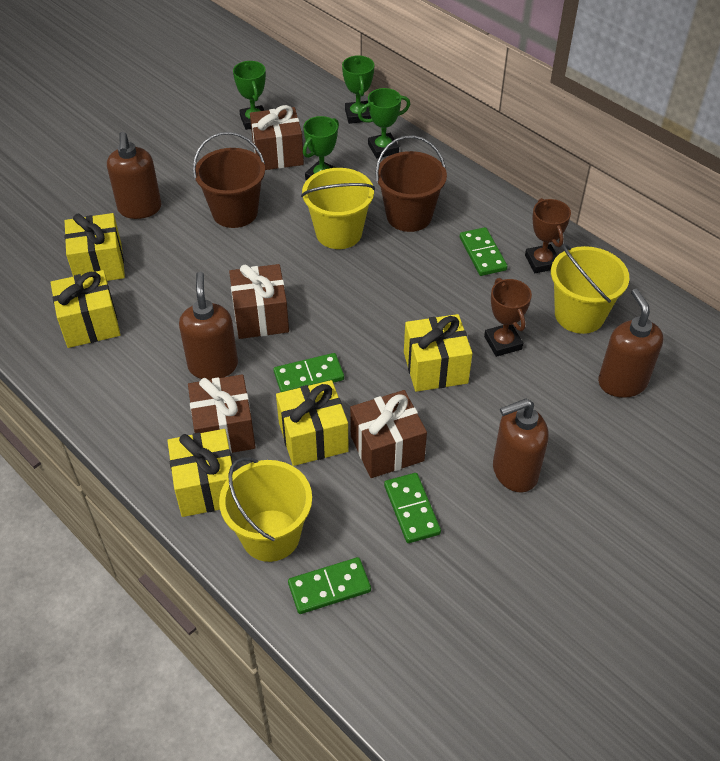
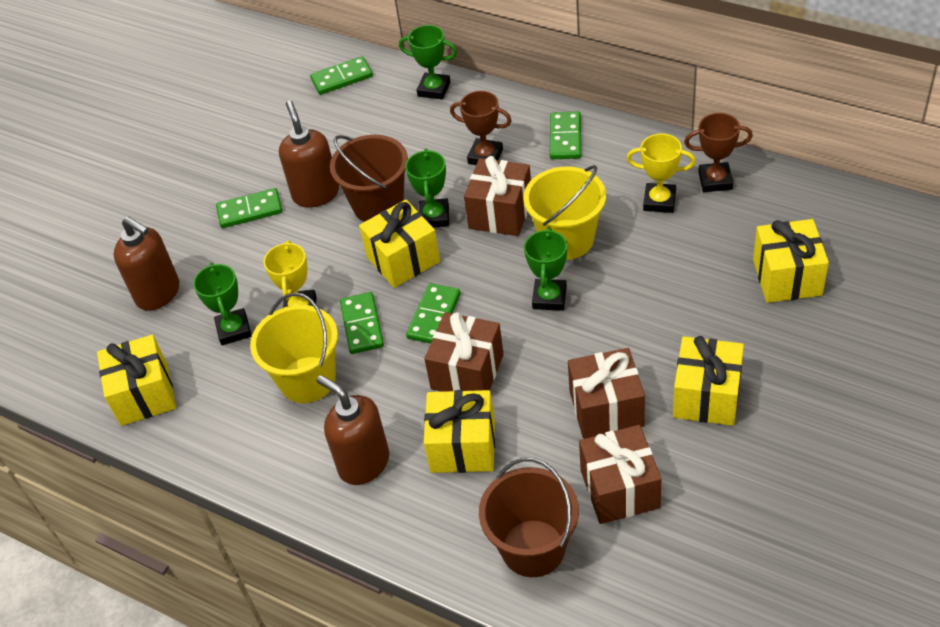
brown soap dispenser: [107,132,161,219] [179,272,238,380] [493,399,549,493] [598,289,663,398] = 4 -> [114,217,179,311] [279,100,339,208] [317,375,389,485] = 3
green domino: [274,353,344,392] [288,557,371,614] [384,473,441,543] [459,227,508,276] = 4 -> [216,188,282,228] [310,56,373,95] [340,292,384,354] [406,283,461,344] [549,111,581,159] = 5
yellow bucket: [219,457,312,562] [301,168,375,249] [551,243,629,334] = 3 -> [250,292,338,403] [523,165,606,260] = 2
yellow trophy: none = 0 -> [264,241,317,308] [626,134,695,213] = 2

